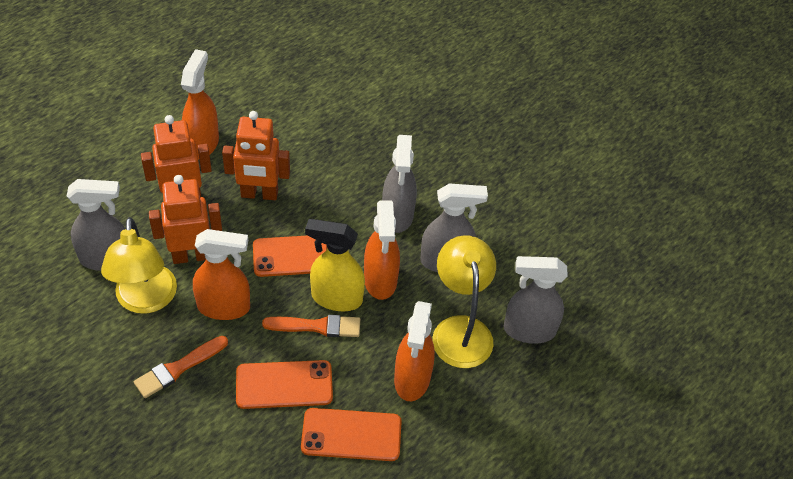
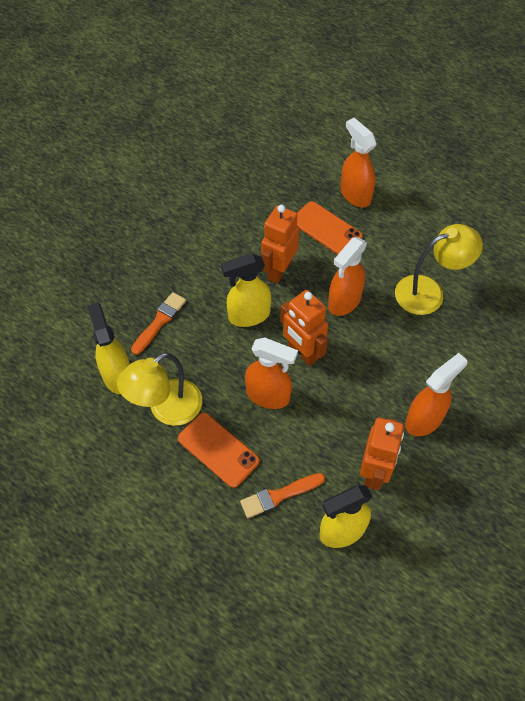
grey spray bottle: [67,179,125,271] [382,135,417,233] [420,184,488,272] [504,256,567,344] = 4 -> none = 0
orange phone: [236,360,333,409] [253,235,327,277] [301,408,402,461] = 3 -> [178,413,260,488] [297,201,363,255] = 2
yellow spray bottle: [305,219,365,311] = 1 -> [87,303,130,394] [221,254,271,327] [319,485,373,548] = 3

